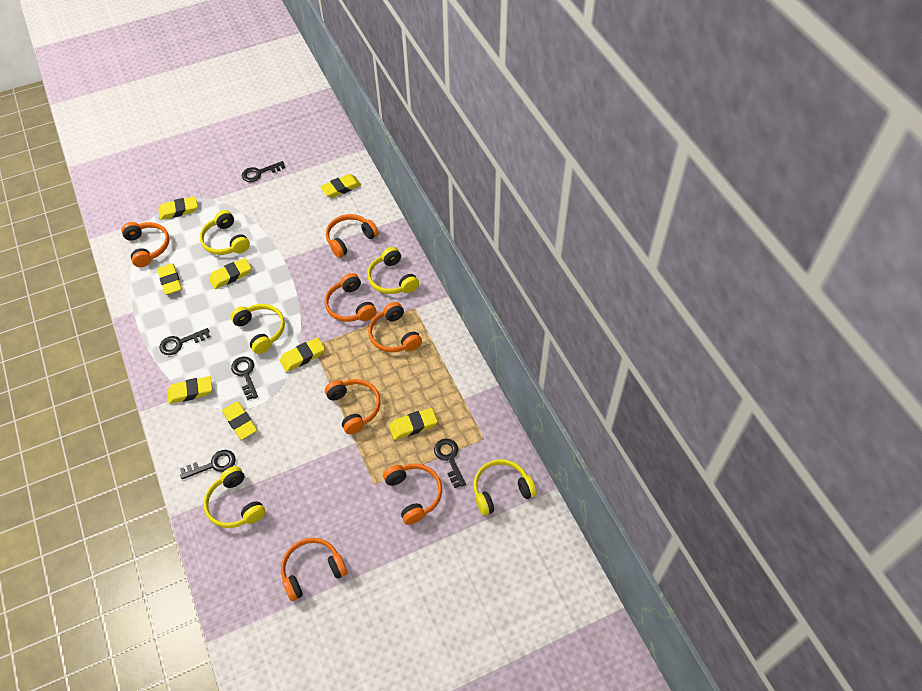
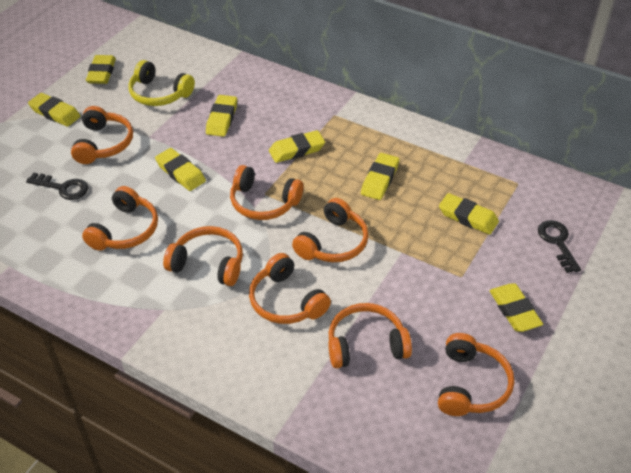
black key: [159,328,210,355] [180,450,236,479] [231,357,258,400] [242,161,285,182] [434,439,466,488] = 5 -> [26,173,88,200] [538,220,581,273] = 2
orange headphones: [121,222,170,267] [281,538,347,601] [325,273,377,322] [325,379,381,434] [326,214,379,258] [368,302,422,353] [383,463,442,525] = 7 -> [71,106,133,164] [82,186,158,251] [163,226,243,286] [230,165,303,220] [249,253,331,324] [292,198,369,262] [328,303,412,368] [438,333,514,416] = 8
yellow headphones: [200,210,250,255] [204,466,265,528] [230,304,285,354] [367,247,419,294] [473,459,537,516] = 5 -> [128,60,195,106] = 1

